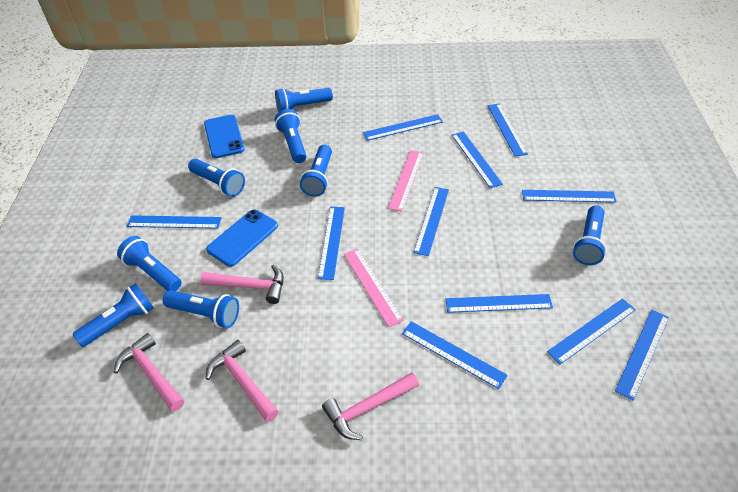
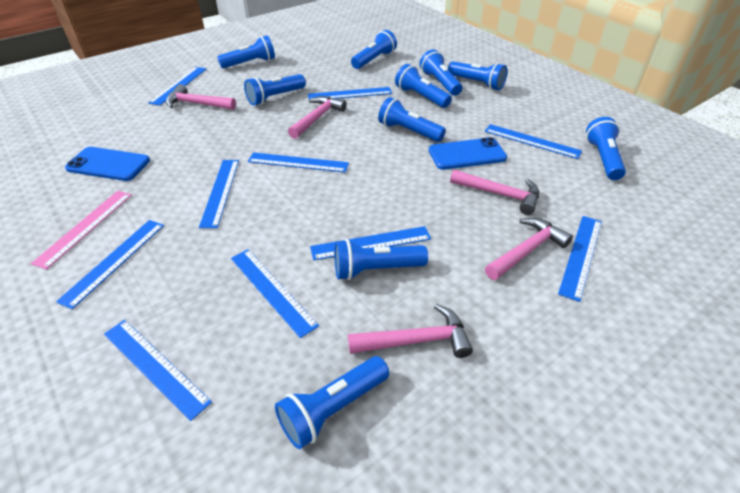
blue flashlight: [73,283,154,347] [117,236,182,291] [163,290,239,328] [188,159,245,197] [275,88,333,112] [275,109,306,163] [300,145,332,197] [573,205,606,265] = 8 -> [217,35,275,69] [244,74,306,105] [275,356,389,449] [334,239,428,280] [351,30,397,69] [378,97,446,142] [395,64,452,108] [420,49,462,96] [448,61,507,90] [586,117,626,180] = 10
blue ruler: [127,215,221,229] [318,207,345,280] [363,114,443,141] [402,321,508,389] [413,187,449,256] [445,294,553,313] [452,131,503,188] [488,103,528,157] [522,190,617,203] [547,298,636,365] [615,310,669,401] = 11 -> [56,220,164,309] [104,320,212,421] [148,67,206,106] [199,160,239,228] [231,249,319,338] [248,152,349,173] [308,87,392,99] [310,226,431,260] [485,124,582,159] [558,216,602,302] = 10
pink hammer: [114,333,184,412] [200,265,284,304] [206,340,279,422] [322,372,419,440] = 4 -> [166,84,236,110] [288,96,347,139] [348,304,473,358] [450,170,539,215] [485,218,573,280] = 5
pink ruler: [344,248,404,327] [388,150,424,212] = 2 -> [31,191,132,270] = 1

